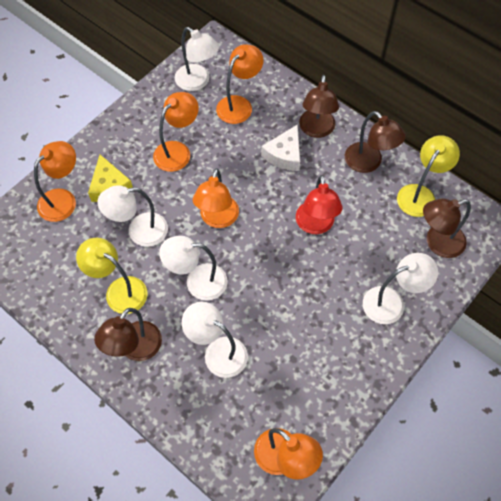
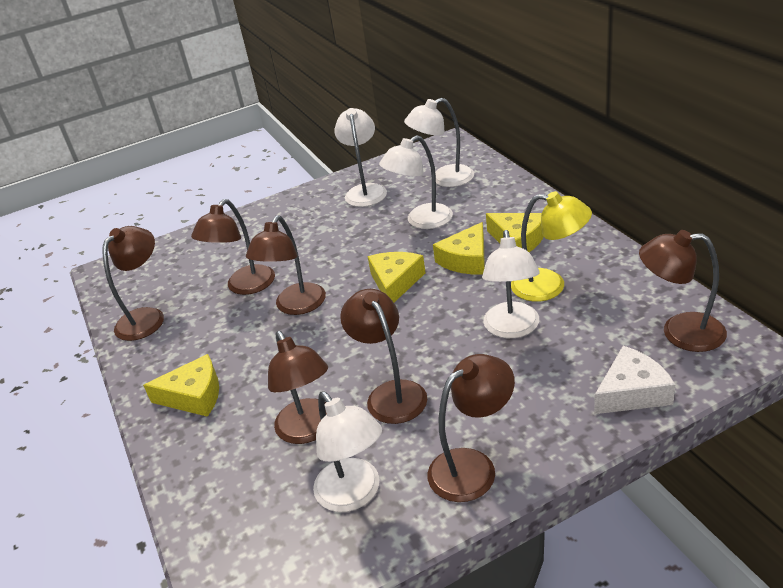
brown lamp: [94,308,162,361] [299,75,339,138] [345,111,406,173] [423,198,471,258] = 4 -> [103,226,164,341] [191,199,275,295] [246,216,326,315] [268,331,328,444] [340,289,427,424] [428,354,515,502] [639,230,727,352] = 7
orange lamp: [34,141,76,222] [153,92,199,172] [193,168,239,228] [216,44,264,124] [254,428,323,480] = 5 -> none = 0
red lamp: [296,175,343,234] = 1 -> none = 0
yellow cheese: [88,155,133,202] = 1 -> [143,354,219,417] [368,252,426,302] [433,222,485,274] [486,213,544,252] = 4
yellow lamp: [76,238,147,314] [397,135,460,217] = 2 -> [511,191,592,301] = 1

